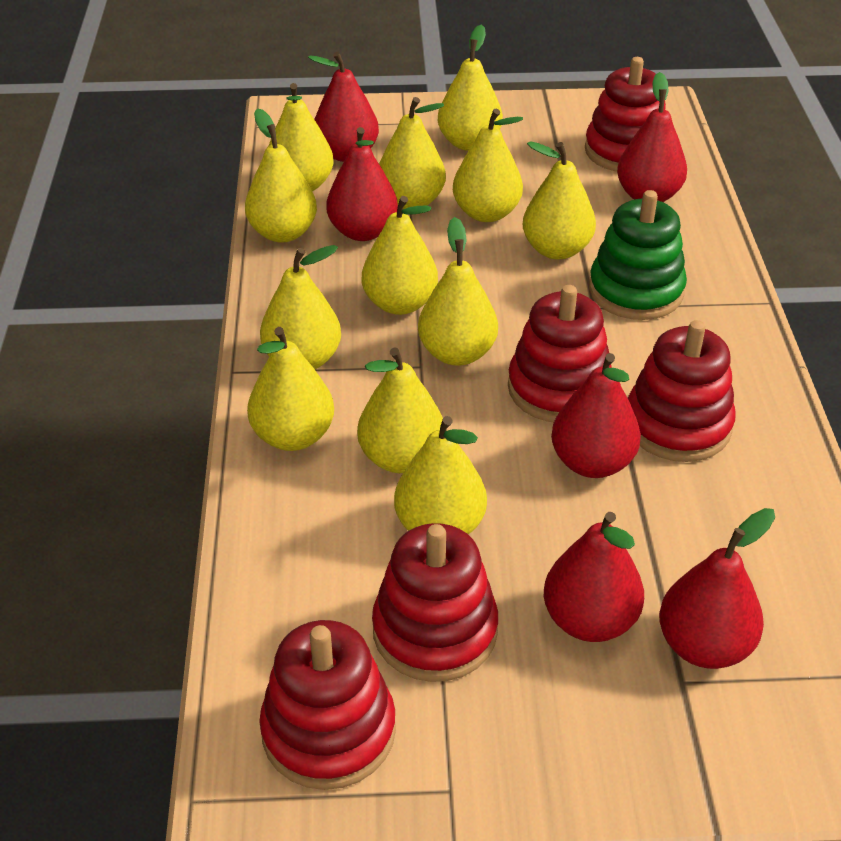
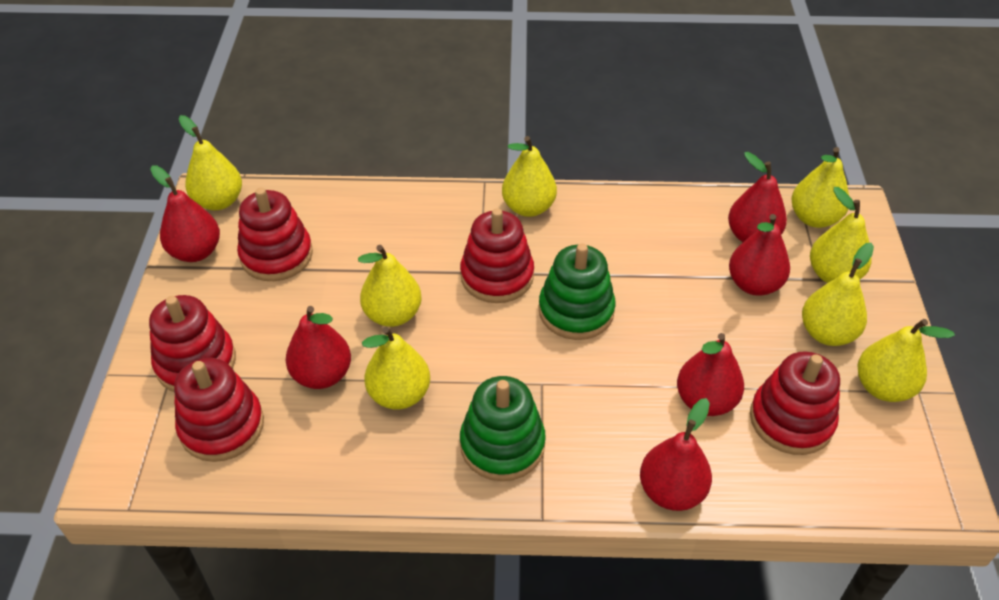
green stacking toy: [589,190,687,320] = 1 -> [460,376,546,481] [539,244,616,340] = 2
yellow pear: [245,108,317,243] [247,327,334,451] [260,245,341,369] [268,83,334,191] [357,347,443,473] [362,196,438,315] [379,97,446,209] [394,416,487,534] [418,217,498,366] [438,24,503,151] [453,109,523,222] [523,141,596,260] = 12 -> [179,115,242,210] [358,245,422,327] [362,327,430,410] [502,136,557,217] [791,147,849,228] [802,243,874,346] [810,187,872,283] [857,319,955,402] = 8

